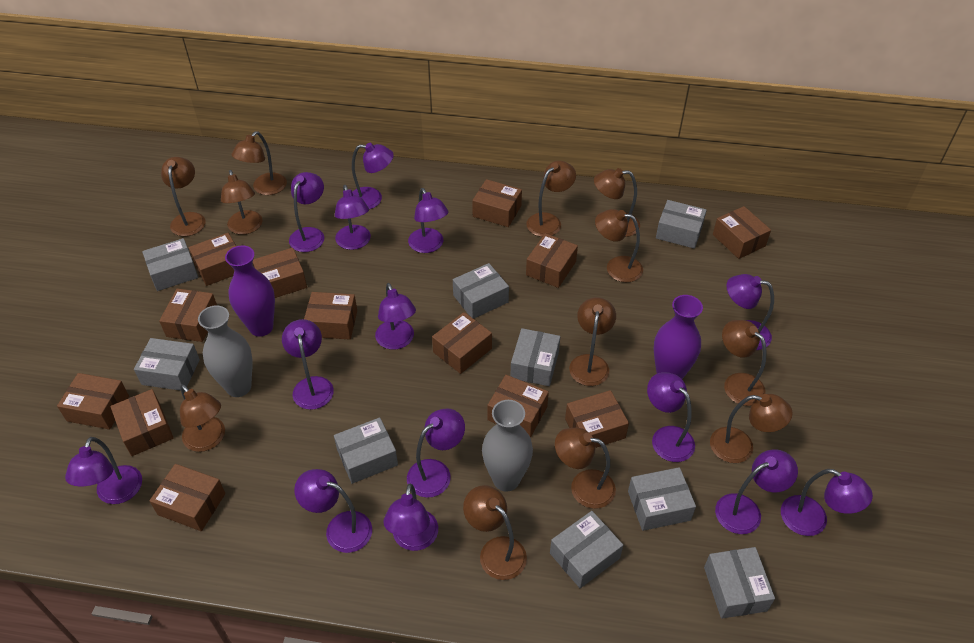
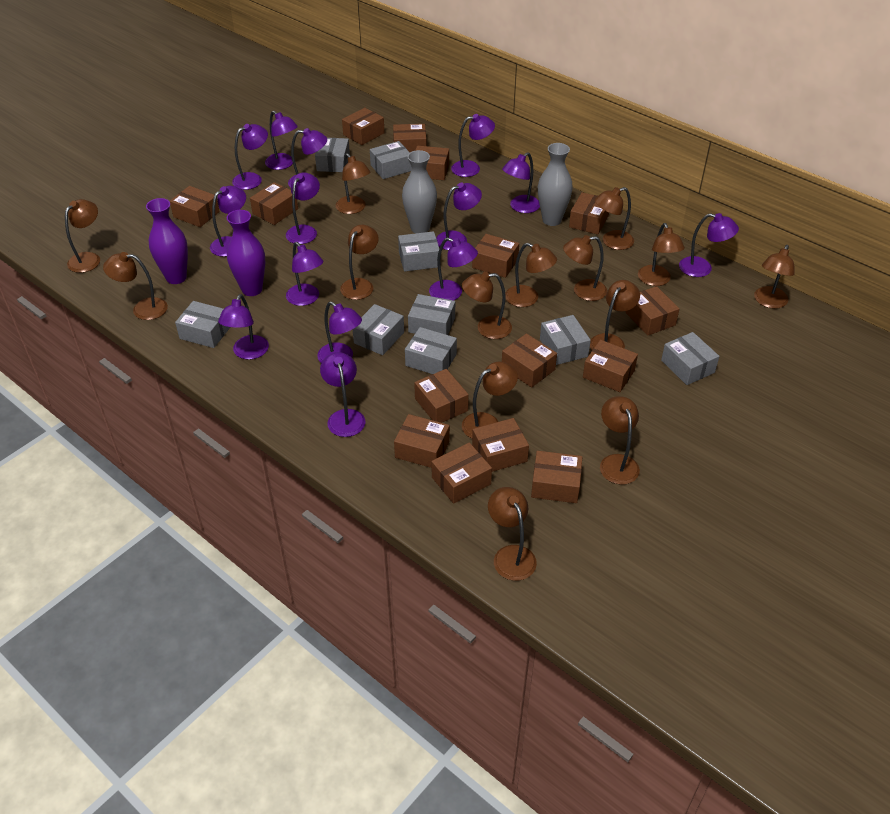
brown box: [57,373,129,430] [110,389,174,456] [149,464,225,531] [159,288,217,342] [189,233,236,286] [253,248,307,298] [304,292,357,340] [432,312,492,374] [472,179,522,227] [487,375,549,438] [526,233,578,288] [565,390,629,448] [713,206,771,259] = 13 -> [170,186,220,227] [250,182,298,225] [342,108,385,145] [393,124,426,152] [394,414,450,468] [414,369,469,423] [415,146,449,180] [431,442,492,504] [472,234,519,278] [472,418,529,472] [502,334,557,388] [531,451,582,503] [569,192,609,234] [583,340,638,392] [626,286,679,336] = 15
brown lamp: [161,157,206,236] [180,384,225,452] [221,170,262,235] [231,131,287,195] [463,485,527,580] [526,161,576,237] [555,428,616,509] [569,297,616,386] [594,168,640,237] [595,209,643,282] [710,394,793,463] [722,320,767,406] = 12 -> [65,199,100,273] [103,252,168,320] [335,153,370,214] [340,225,379,300] [462,272,512,339] [462,362,518,439] [488,487,537,581] [505,243,557,307] [563,235,607,301] [590,280,640,350] [595,187,634,250] [600,396,640,485] [638,223,685,286] [754,245,795,309] = 14

